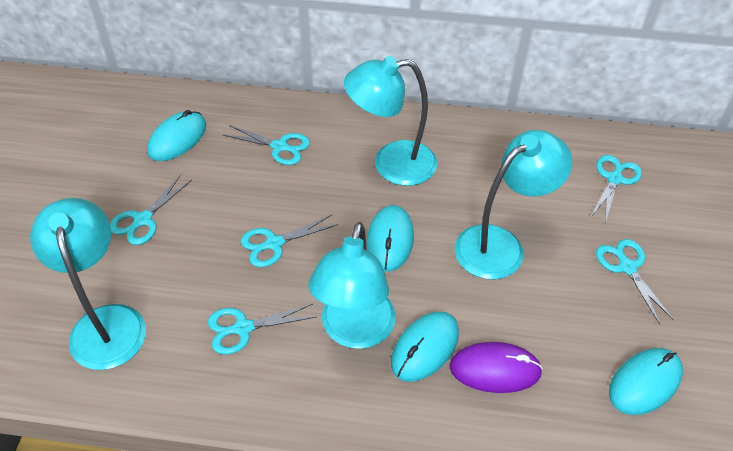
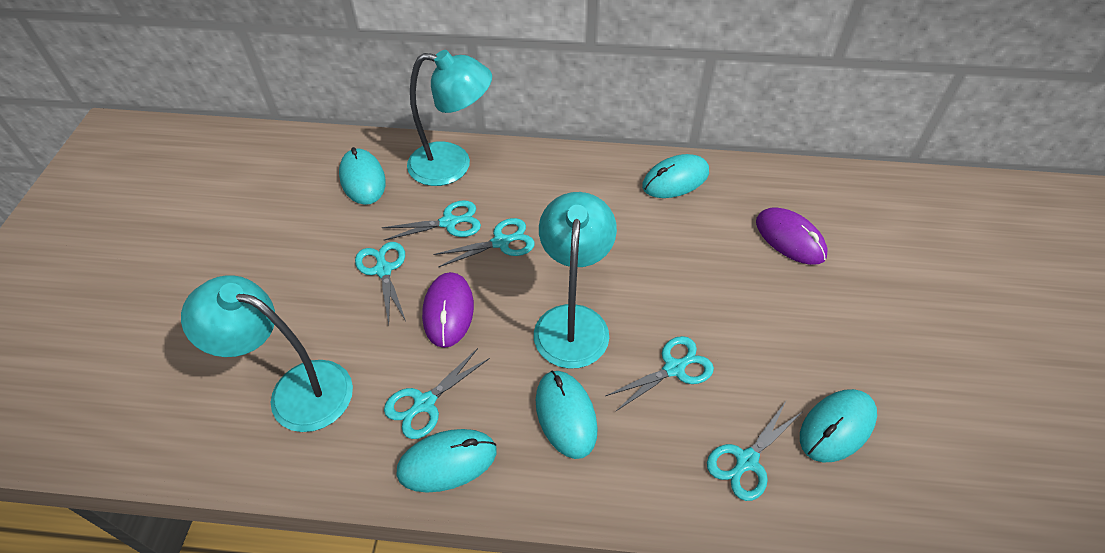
purple mouse: [449,342,543,393] = 1 -> [422,272,474,348] [756,207,828,265] = 2
turquoise lamp: [30,198,146,370] [308,222,396,349] [344,56,437,186] [454,130,572,279] = 4 -> [181,275,353,432] [407,50,492,186] [534,192,617,369] = 3
turquoise mouse: [147,110,206,161] [366,205,414,272] [391,312,459,382] [609,348,683,415] = 4 -> [339,147,386,205] [396,429,497,493] [536,370,598,459] [642,154,709,198] [800,389,877,463] = 5

